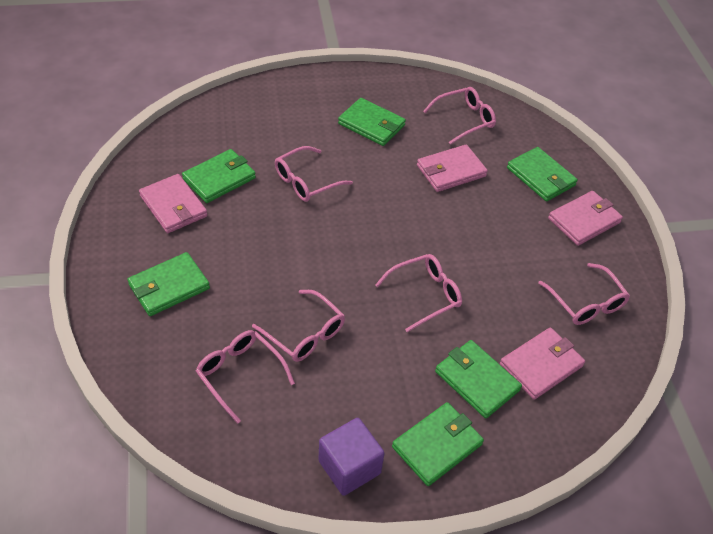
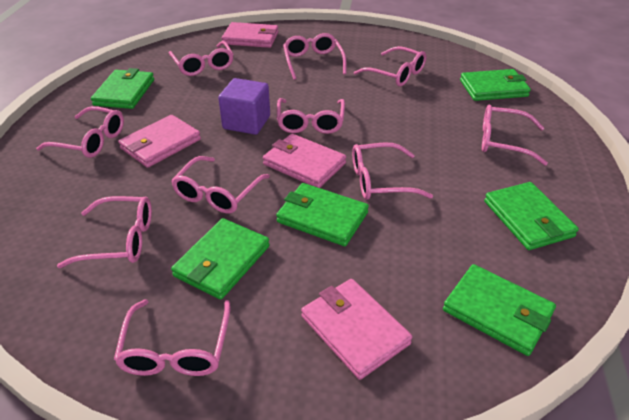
pink glasses: [196,330,295,424] [252,290,345,362] [275,146,353,202] [375,254,462,332] [423,87,496,145] [538,263,630,325] = 6 -> [36,106,124,158] [57,196,152,268] [114,299,231,376] [169,41,233,76] [171,156,270,214] [277,98,345,134] [283,33,347,80] [352,142,433,200] [354,46,426,86] [482,105,548,166] = 10

